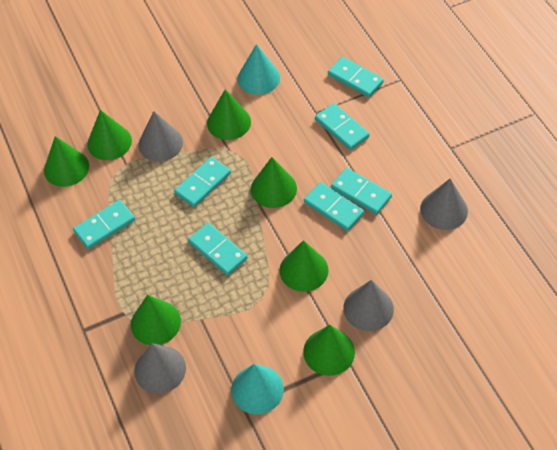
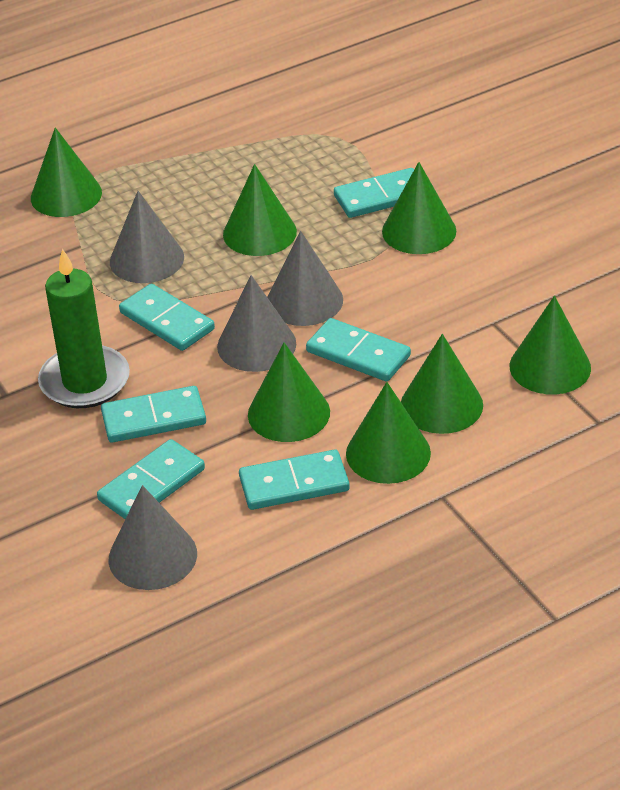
green candle: none = 0 -> [38,248,130,408] = 1
turquoise cone: [231,364,284,414] [238,44,280,95] = 2 -> none = 0
turquoise domino: [73,200,135,249] [174,157,231,207] [188,223,248,275] [304,182,364,231] [315,103,370,150] [328,57,384,97] [331,168,392,215] = 7 -> [97,439,205,519] [101,386,206,443] [119,284,215,351] [239,449,350,510] [306,318,411,382] [334,168,414,218] = 6

